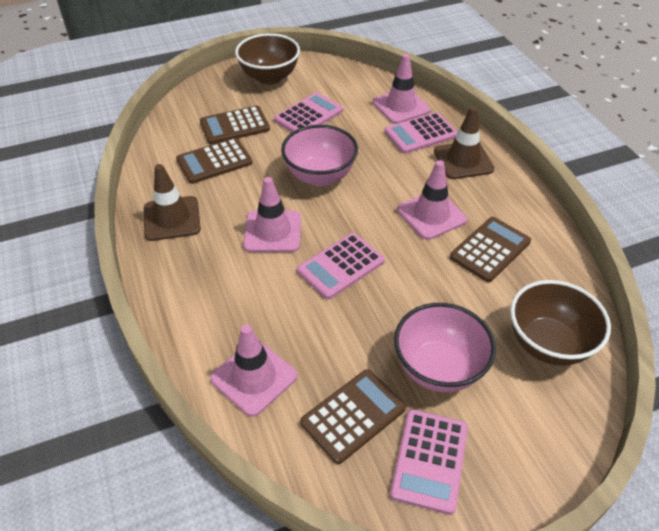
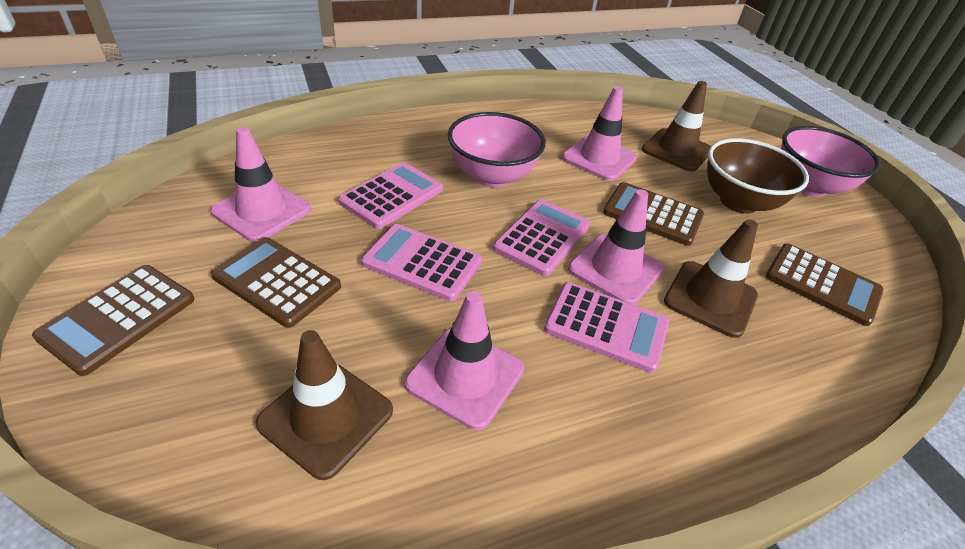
brown bowl: [235,33,300,85] [510,280,611,366] = 2 -> [707,138,809,214] = 1
brown traffic cone: [144,164,201,241] [434,107,494,179] = 2 -> [256,330,393,480] [642,81,711,172] [664,219,758,338] = 3

